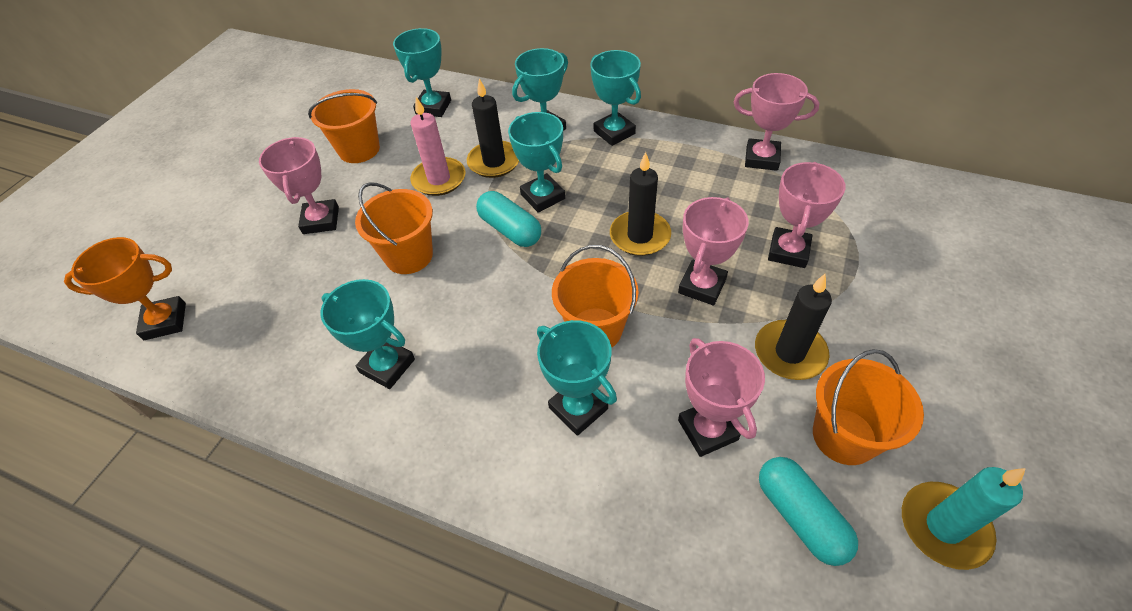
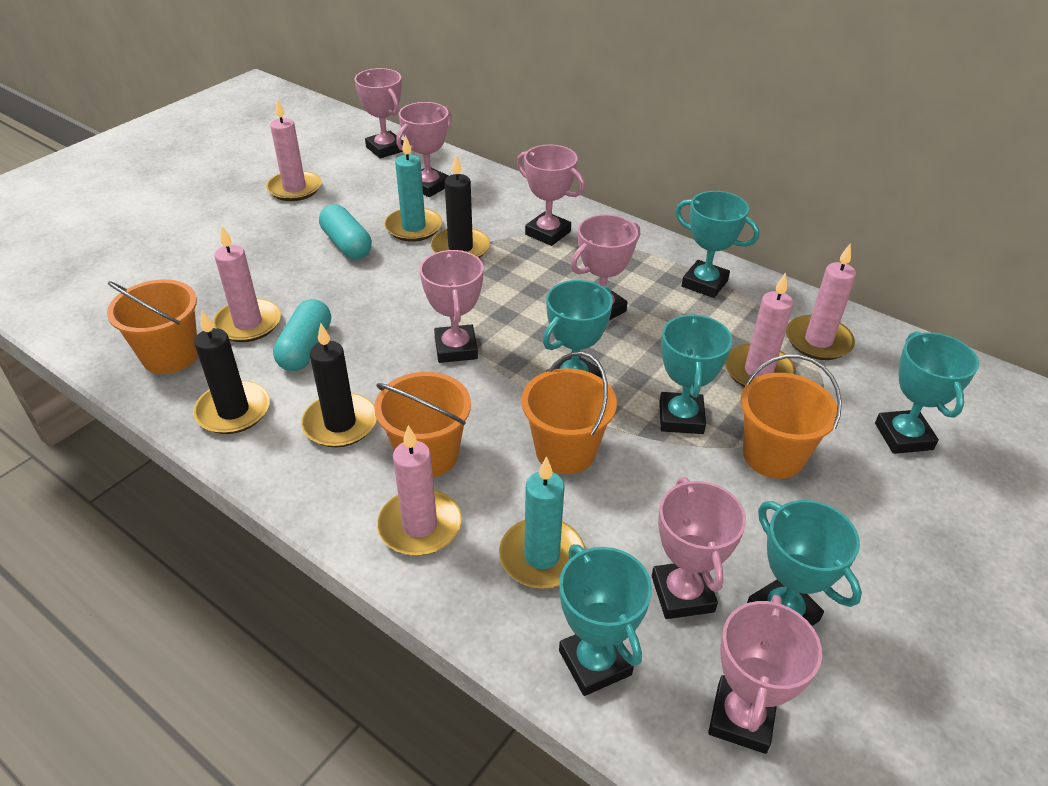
orange trophy: [64,237,186,340] = 1 -> none = 0
pink candle: [410,97,466,196] = 1 -> [212,226,281,342] [266,99,322,201] [377,425,462,556] [725,273,796,387] [786,244,856,360] = 5
pink trophy: [259,137,339,234] [678,197,749,305] [678,338,765,457] [734,73,819,171] [768,162,846,268] = 5 -> [354,68,404,159] [396,102,452,197] [420,250,483,363] [517,144,585,246] [571,214,640,321] [652,477,746,619] [708,595,822,754] = 7
turquoise candle: [902,467,1026,570] = 1 -> [384,135,442,242] [499,456,585,588] = 2

